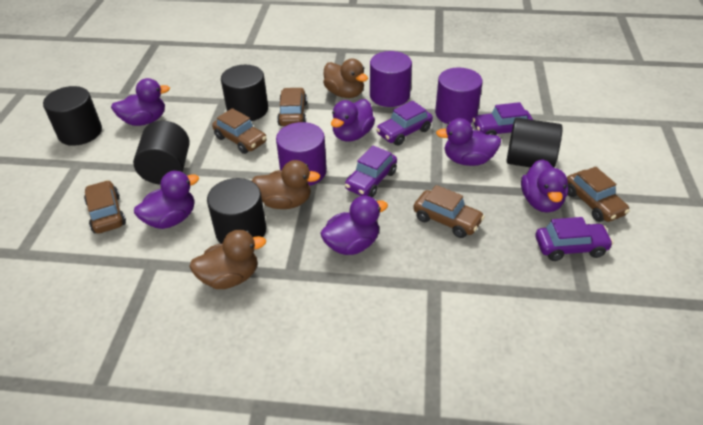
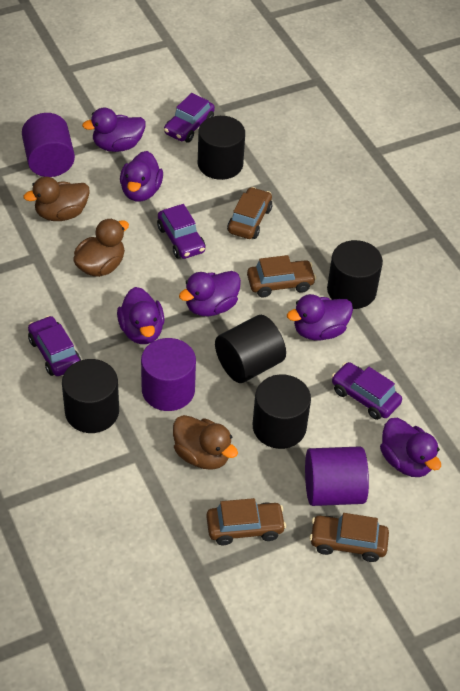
brown car: [84,180,126,233] [212,108,267,154] [277,87,307,126] [413,185,485,238] [567,167,630,222] = 5 -> [206,498,286,545] [227,187,272,239] [247,255,316,297] [310,513,389,562] = 4

